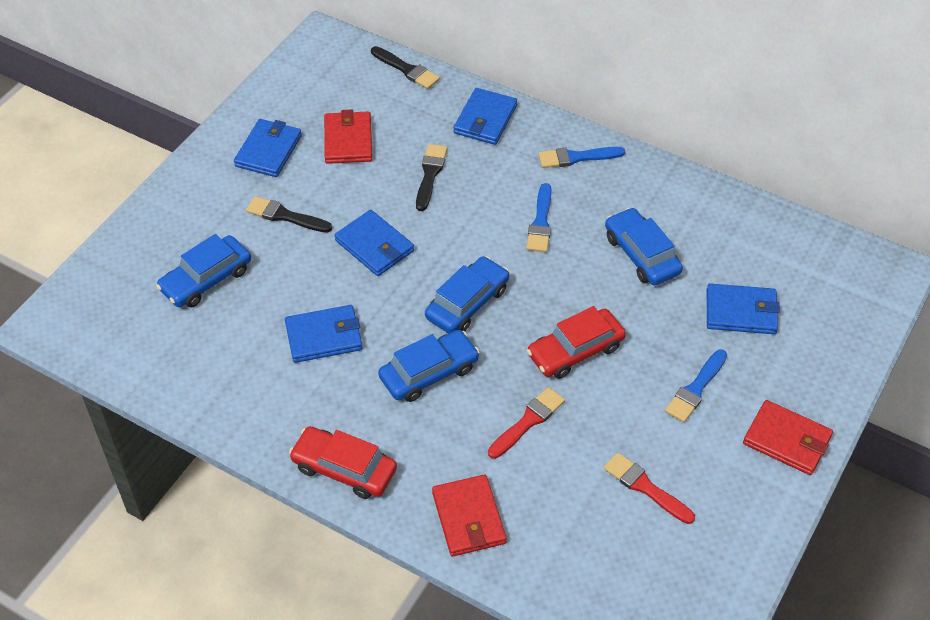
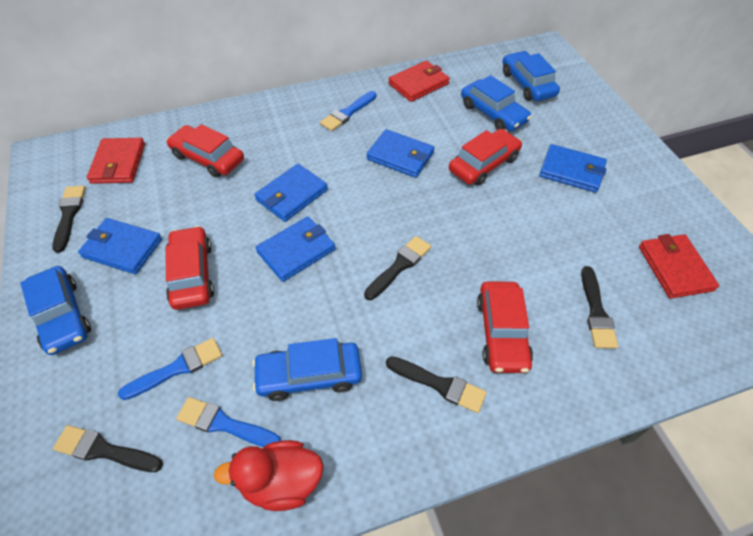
black brush: [246,196,332,233] [371,46,440,89] [416,144,447,211] = 3 -> [52,186,86,253] [53,425,163,472] [364,236,431,300] [386,356,487,413] [581,266,618,349] = 5
red brush: [488,387,565,459] [604,453,695,524] = 2 -> none = 0
red car: [289,426,397,499] [527,306,626,379] = 2 -> [166,226,214,310] [167,124,244,177] [449,129,522,186] [477,281,533,373] = 4
red duck: none = 0 -> [214,440,324,511] = 1

